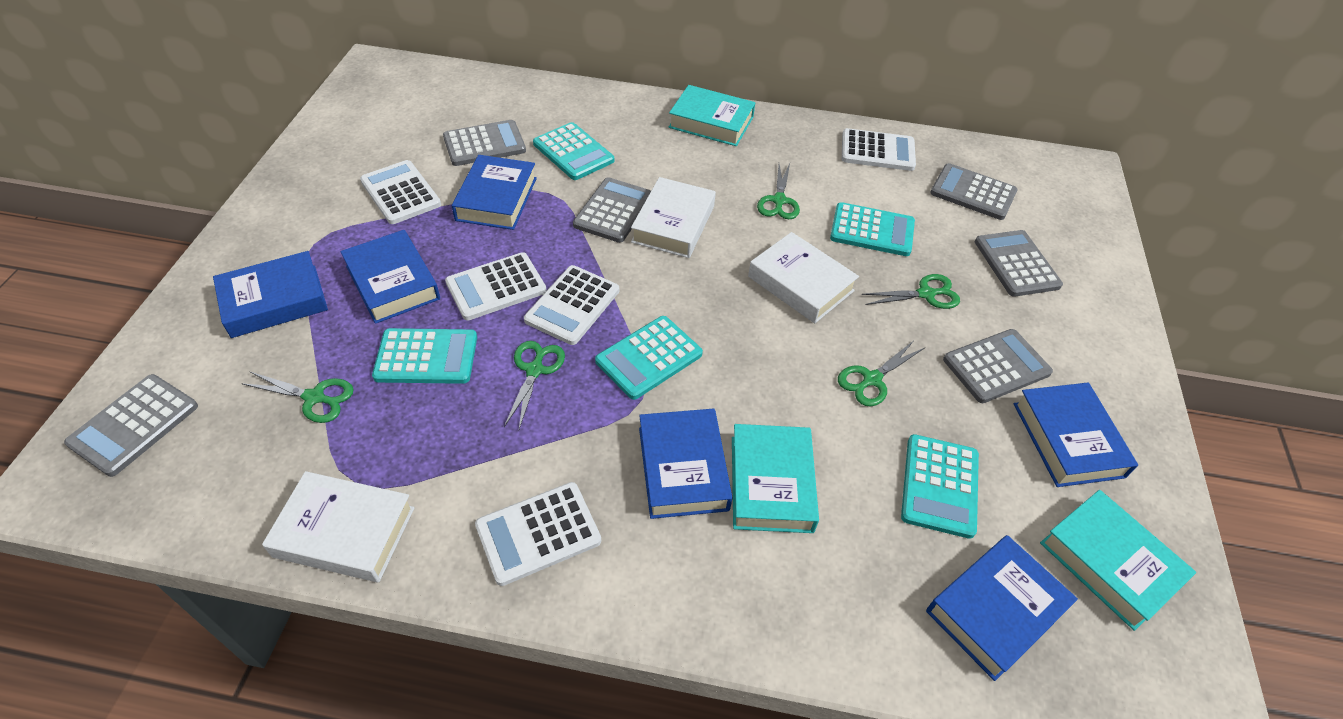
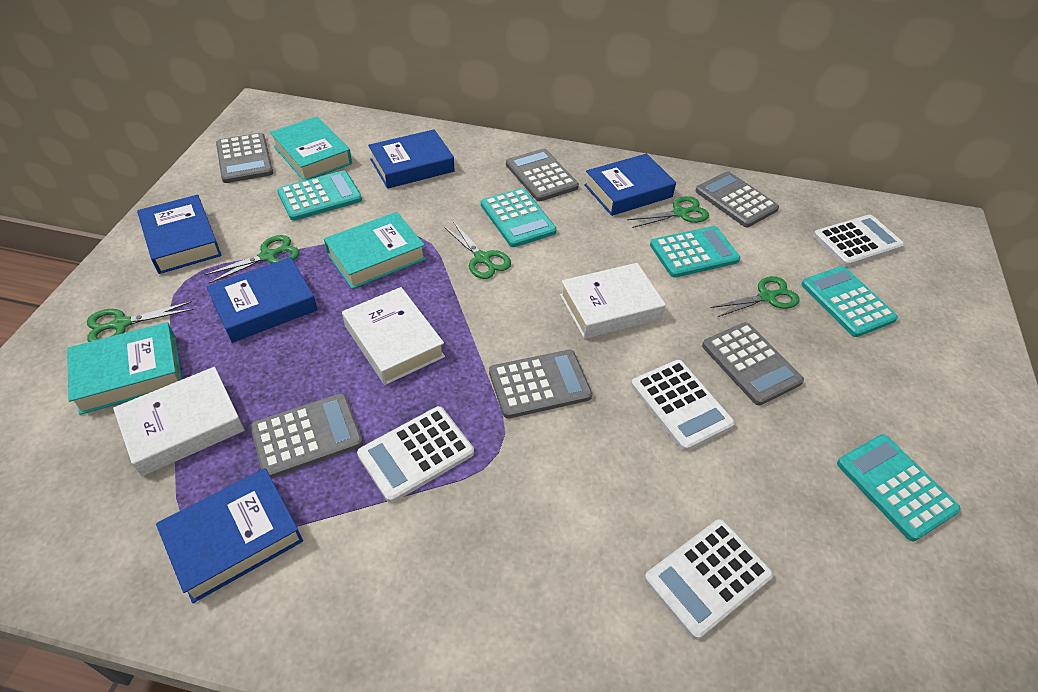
blue book: [213,251,328,338] [341,230,440,324] [452,155,537,230] [639,409,733,519] [926,535,1078,681] [1014,383,1138,487] = 6 -> [137,195,222,274] [156,468,303,603] [206,257,318,343] [368,129,454,189] [584,154,676,216] = 5
white calculator: [360,160,441,224] [445,252,547,320] [475,482,601,586] [524,265,619,345] [842,128,916,171] = 5 -> [357,406,474,503] [631,360,735,451] [644,519,773,640] [813,215,904,267] = 4

